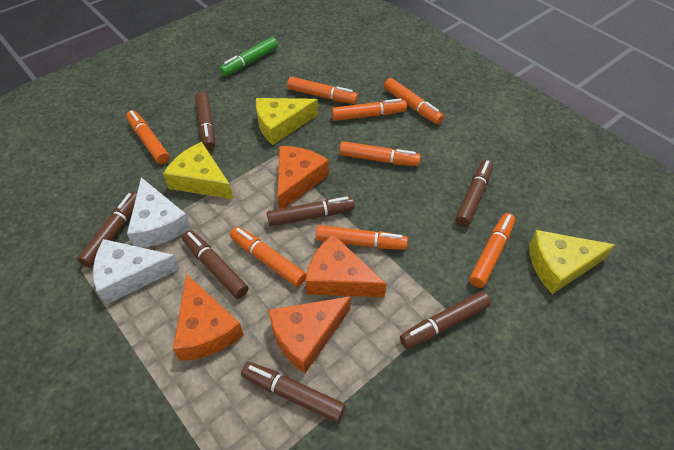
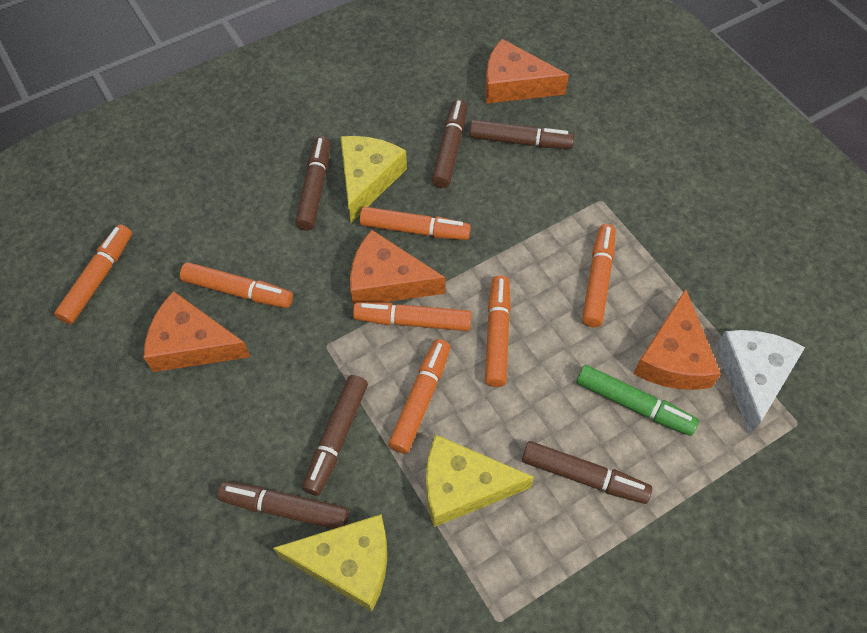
brown marker: [77,192,137,268] [182,230,248,299] [195,92,215,150] [241,362,345,423] [267,197,355,226] [400,291,491,349] [455,160,493,227] = 7 -> [218,481,349,529] [295,136,330,231] [302,375,368,496] [432,99,467,188] [469,120,574,149] [522,441,652,504] = 6
orange marker: [126,110,170,164] [230,227,306,287] [287,77,358,104] [316,225,408,250] [332,98,407,121] [339,141,421,166] [384,78,444,124] [469,213,515,288] = 8 -> [54,224,132,324] [180,262,293,308] [353,302,472,331] [360,207,471,240] [388,339,451,454] [485,275,511,387] [582,224,616,327] = 7
white cheese: [93,239,180,305] [127,177,191,248] = 2 -> [716,330,805,435] = 1

